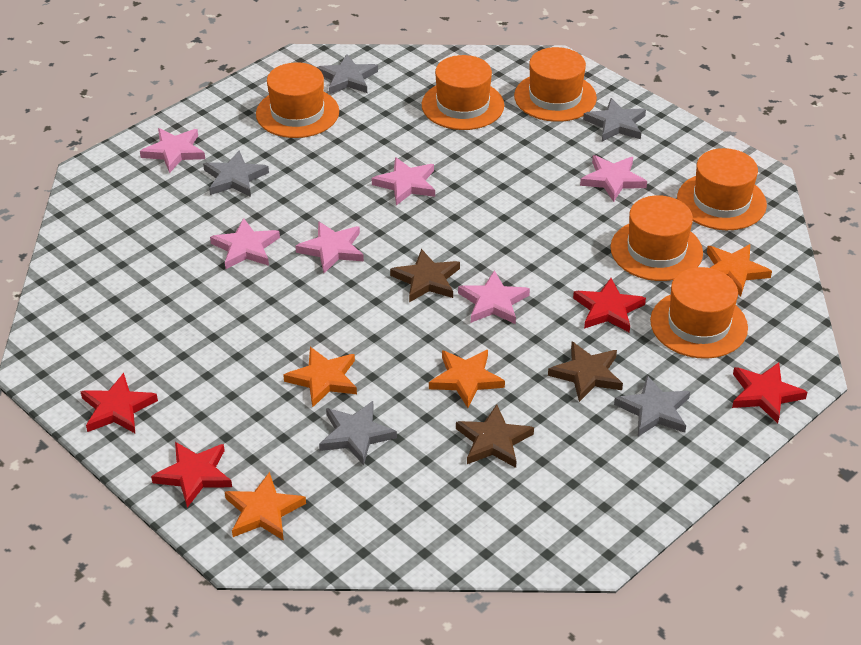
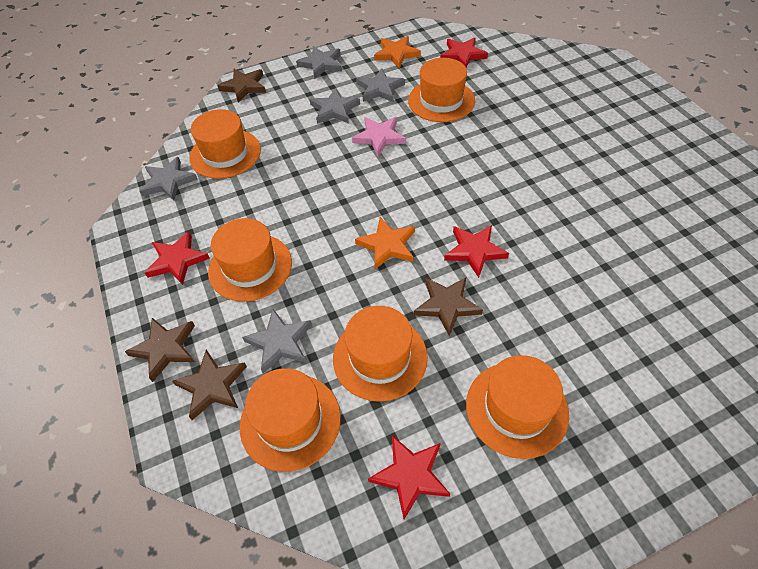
brown star: [390,249,460,302] [456,404,534,468] [548,342,623,402] = 3 -> [125,318,195,382] [172,350,247,420] [217,69,266,103] [414,278,483,336] = 4
orange star: [225,472,306,540] [283,347,357,408] [429,350,505,408] [707,244,772,296] = 4 -> [355,217,415,269] [374,36,421,68] = 2
pink star: [140,128,205,173] [210,218,280,269] [295,221,364,273] [372,157,435,205] [458,270,530,324] [580,155,647,202] = 6 -> [352,117,406,156] = 1

